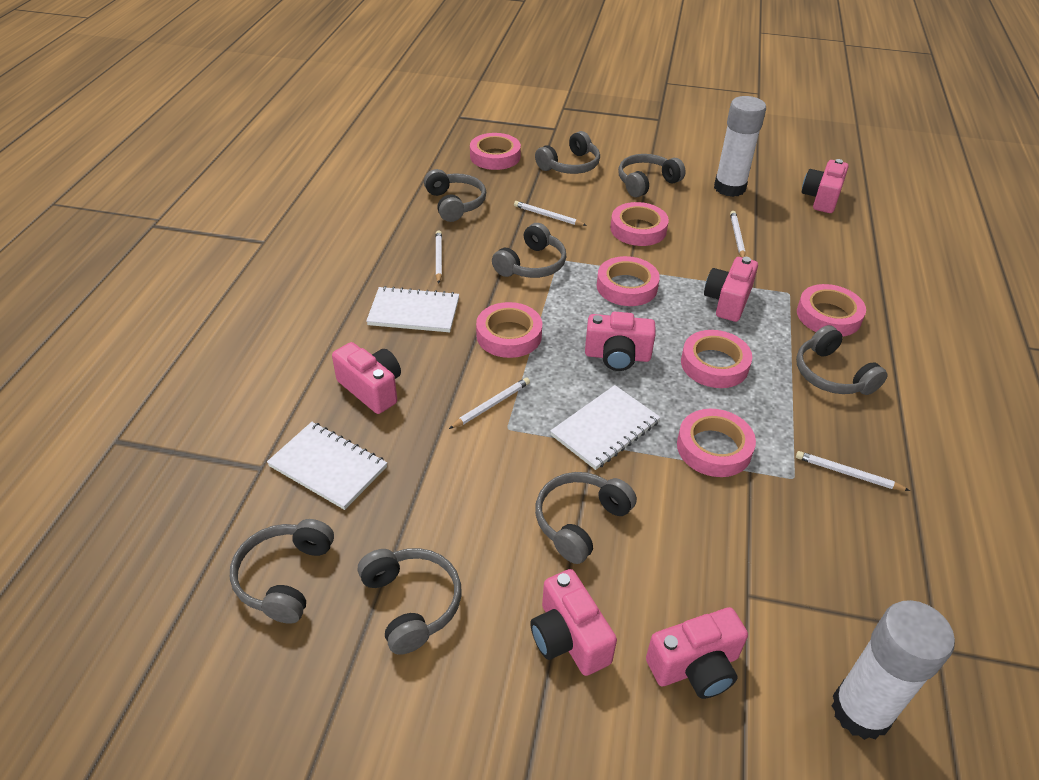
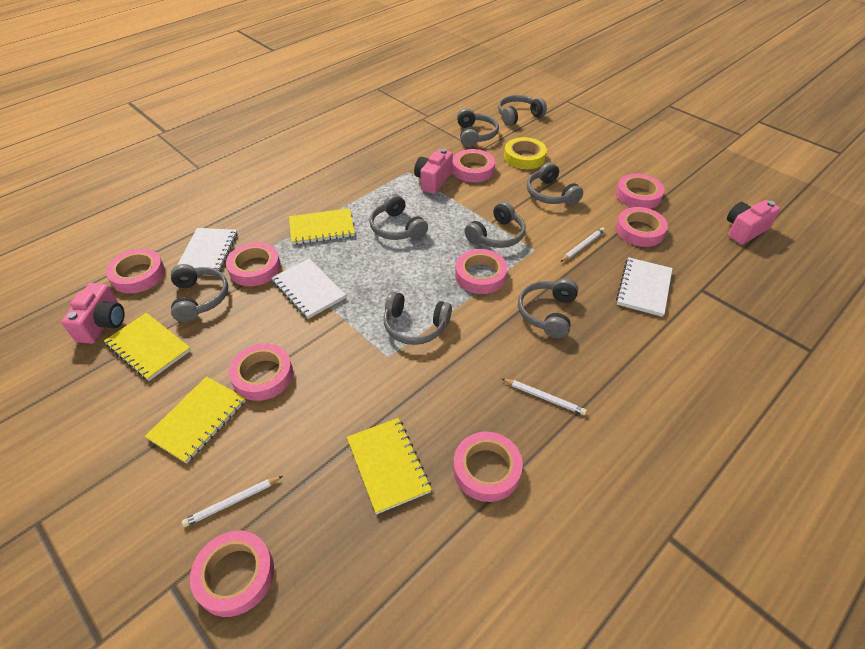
pink camera: [332,342,401,414] [530,569,617,676] [585,312,655,371] [646,607,748,699] [704,257,758,322] [802,159,849,213] = 6 -> [61,283,124,344] [414,148,453,194] [727,200,780,245] = 3
pink tape: [470,133,521,170] [476,302,542,358] [597,256,660,306] [610,202,669,246] [677,409,756,477] [681,330,752,388] [797,284,866,337] = 7 -> [106,249,165,294] [190,531,274,617] [226,242,281,286] [229,343,293,401] [452,149,495,182] [453,432,523,502] [455,249,508,294] [616,174,665,209] [616,207,668,247] = 9
white glue stick: [714,96,766,197] [832,600,955,740] = 2 -> none = 0
white pencil: [435,230,442,283] [449,377,530,429] [514,201,587,226] [730,211,745,257] [796,451,910,491] = 5 -> [182,476,283,527] [501,378,587,415] [560,227,605,262] = 3
yellow notebook: none = 0 -> [104,313,191,381] [145,376,246,464] [289,208,355,245] [347,418,432,514] = 4
yellow tape: none = 0 -> [504,137,547,169] = 1

